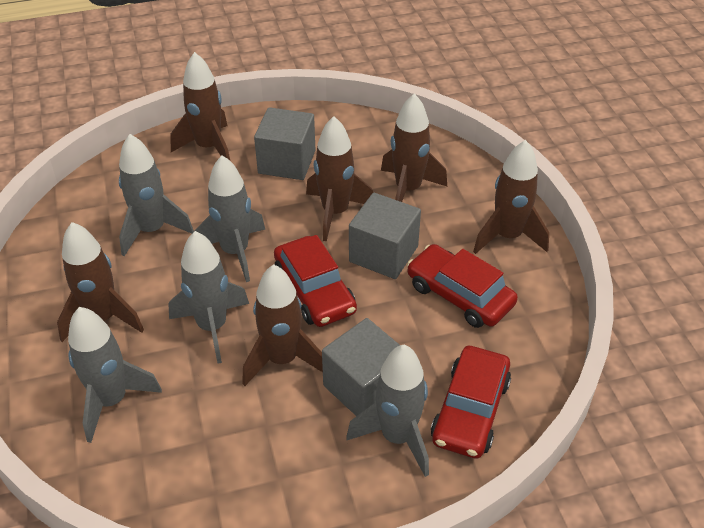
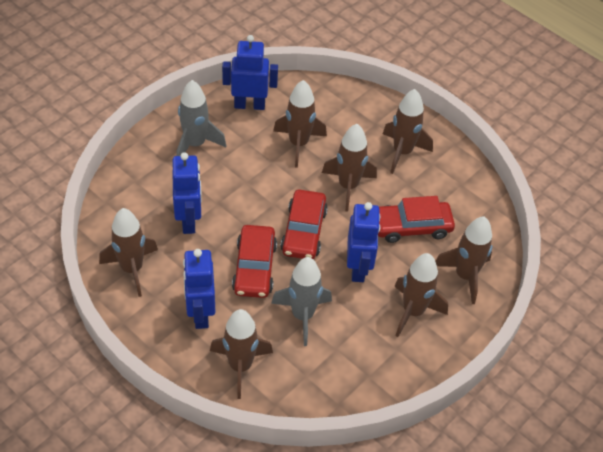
blue robot: none = 0 -> [173,152,202,234] [183,249,215,329] [222,35,278,110] [347,202,381,282] = 4
brown rocket: [57,222,144,342] [170,52,230,160] [242,264,323,386] [306,116,373,241] [381,94,447,202] [473,140,549,254] = 6 -> [99,208,158,297] [210,309,273,399] [273,80,327,168] [322,124,377,212] [383,89,433,174] [394,253,448,337] [435,216,492,304] = 7
grey cube: [254,107,316,180] [322,318,400,416] [349,193,421,279] = 3 -> none = 0
grey rocket: [68,307,162,443] [119,134,194,256] [168,231,249,364] [194,155,265,282] [346,345,429,477] = 5 -> [176,80,227,156] [271,257,332,346] = 2

